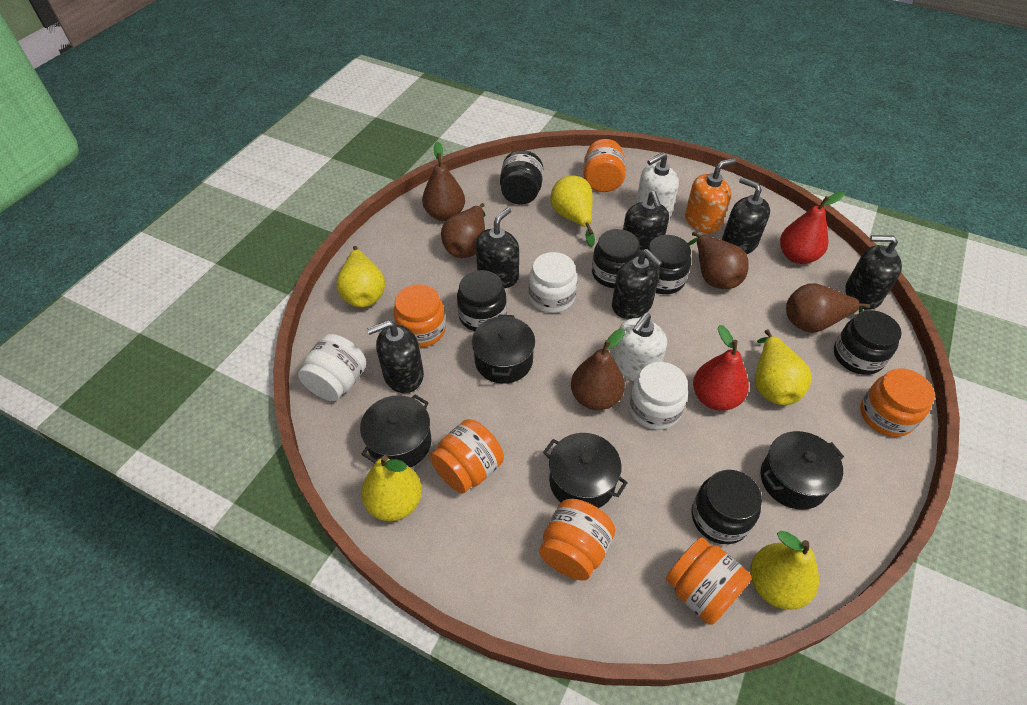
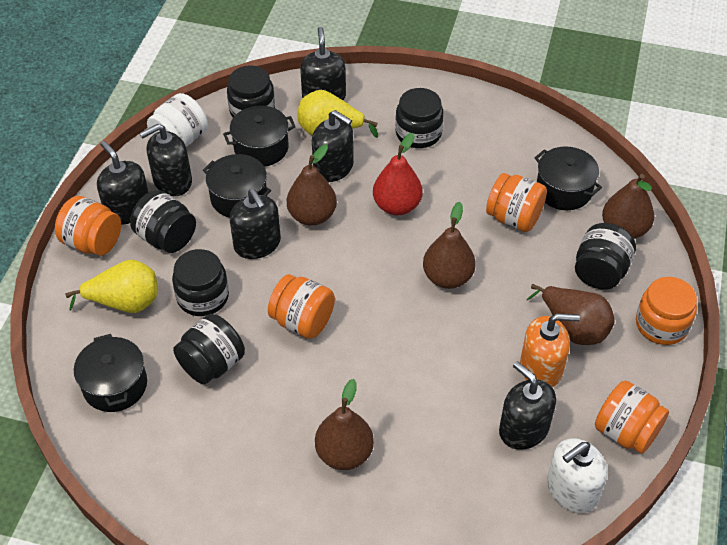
orange jar: [394,284,446,347] [430,419,504,494] [539,499,615,581] [583,139,626,192] [666,537,751,625] [860,368,935,437] = 6 -> [55,196,121,256] [268,274,335,339] [486,173,547,232] [595,381,669,454] [636,277,697,345] = 5
red pear: [693,325,749,411] [780,192,845,264] = 2 -> [373,133,423,215] = 1
white jar: [298,334,366,401] [529,252,577,313] [629,362,688,430] = 3 -> [147,93,208,147] = 1
white soap dispenser: [613,313,667,381] [636,152,679,218] = 2 -> [547,438,607,513] = 1
yellow pear: [336,246,385,307] [361,455,422,521] [550,175,595,247] [750,531,819,610] [755,329,812,405] = 5 -> [65,260,157,313] [298,90,378,138] = 2

